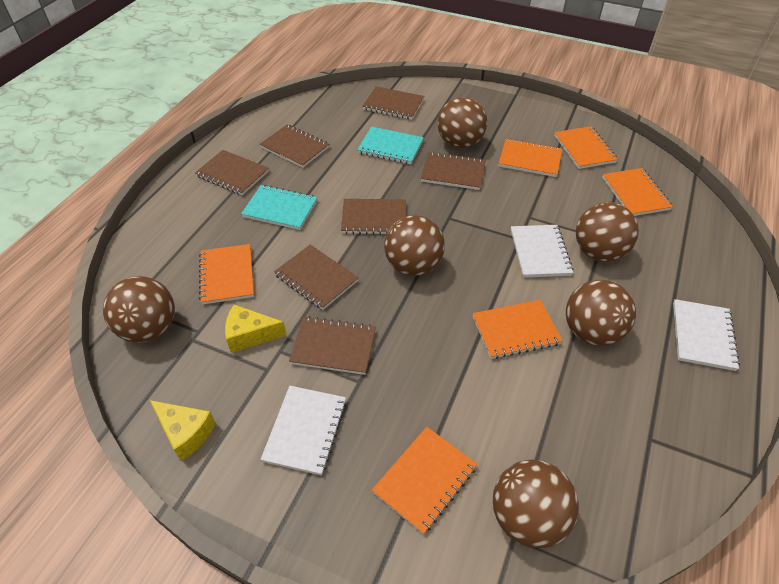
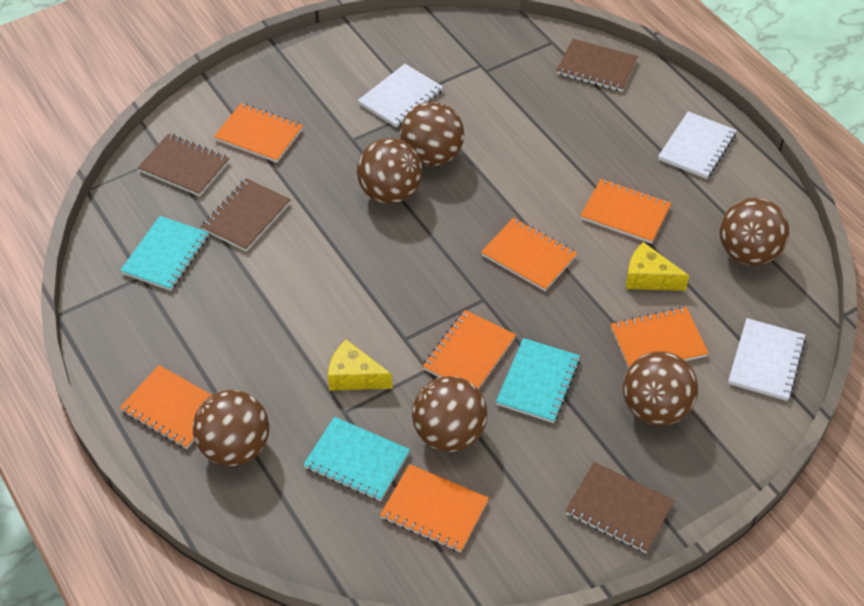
brown notebook: [195,150,269,195] [260,125,329,168] [274,245,359,310] [289,316,376,375] [341,199,406,235] [362,86,424,120] [421,152,486,190] = 7 -> [138,134,229,196] [201,178,291,252] [556,39,638,92] [565,462,674,553] = 4
orange notebook: [199,244,254,305] [372,427,477,534] [473,300,562,359] [499,138,562,177] [554,126,618,169] [602,168,673,216] = 6 -> [120,365,211,449] [214,103,303,163] [380,464,489,553] [423,310,516,390] [481,218,577,291] [580,179,671,244] [610,307,709,369] = 7
turquoise notebook: [241,185,317,230] [357,126,424,164] = 2 -> [120,216,209,291] [303,417,410,501] [496,338,580,423] = 3

